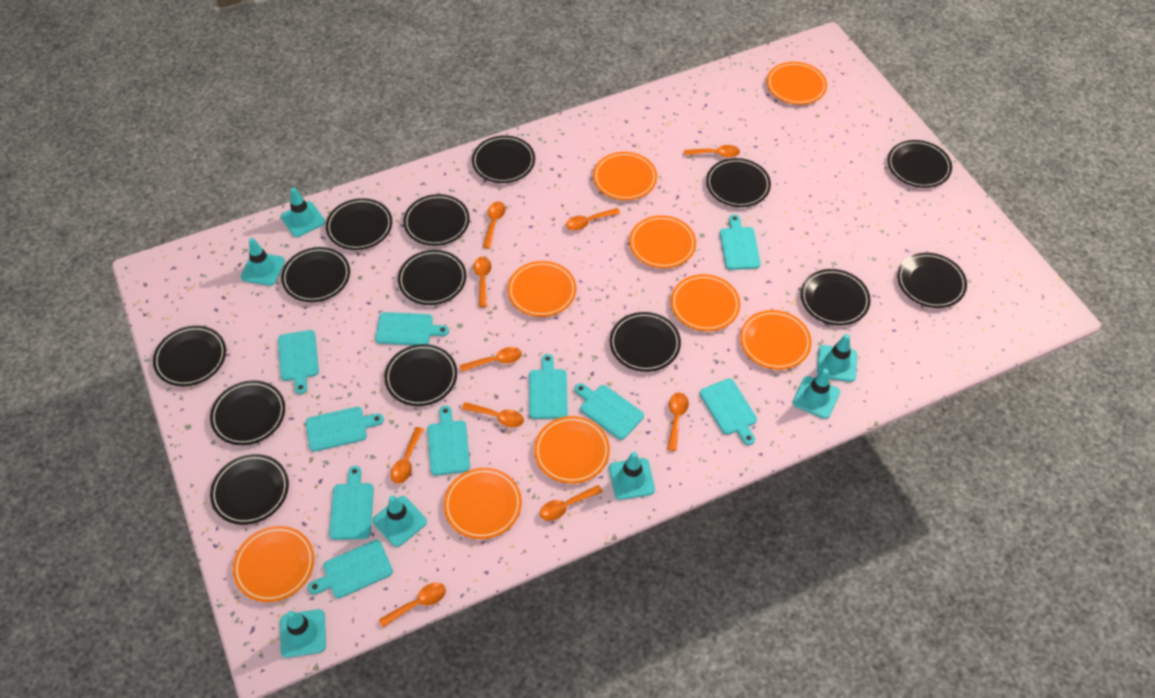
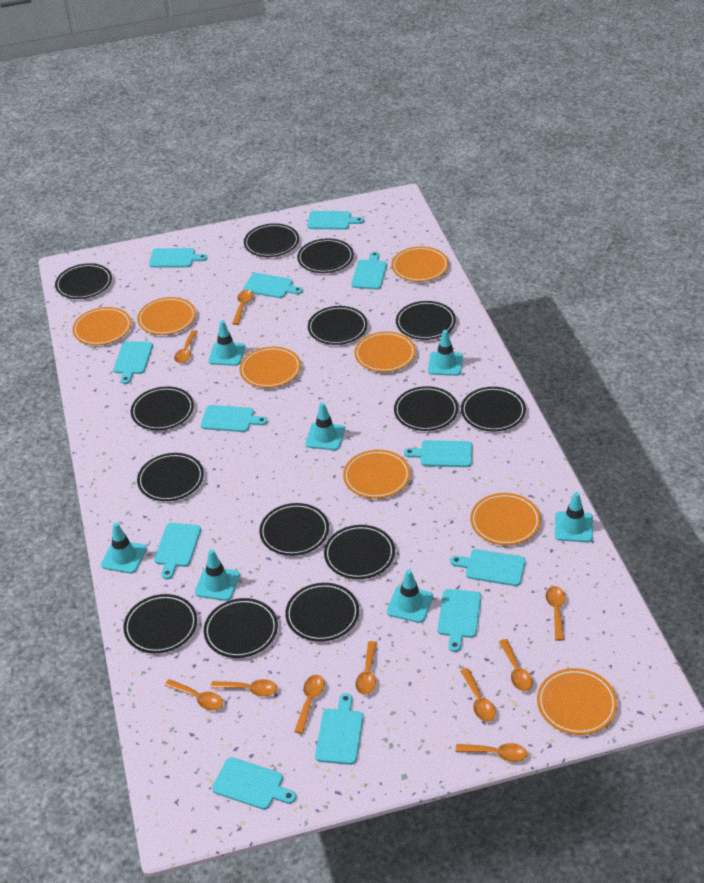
orange plate: [233,526,314,602] [444,468,522,539] [507,261,576,317] [534,416,610,484] [593,152,657,200] [629,215,696,268] [671,274,740,331] [740,310,812,370] [767,62,827,105] = 9 -> [72,307,132,345] [137,297,196,335] [239,347,301,388] [343,450,410,499] [354,331,416,372] [391,246,449,282] [470,493,541,545] [537,668,617,735] = 8
turquoise cutting board: [278,330,319,394] [306,407,384,452] [308,540,393,598] [329,466,374,540] [375,312,449,345] [427,406,470,476] [529,354,568,419] [574,383,644,440] [700,378,757,445] [720,214,761,270] = 10 -> [113,341,153,384] [149,248,208,268] [154,523,201,579] [201,405,268,432] [212,757,296,810] [243,273,303,298] [307,211,364,230] [315,693,363,765] [351,251,387,290] [404,440,472,467] [437,589,481,652] [450,549,526,586] = 12

